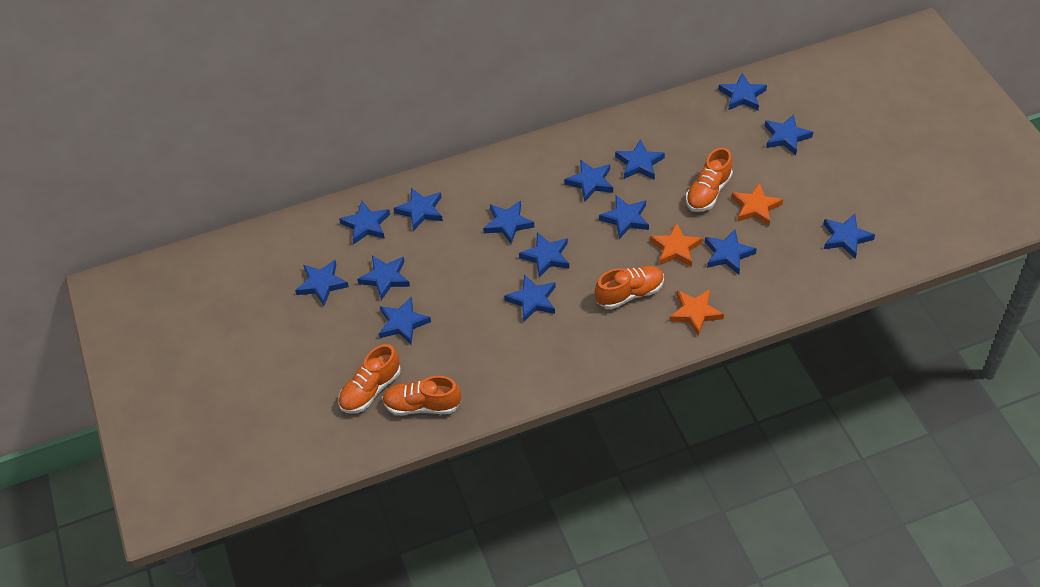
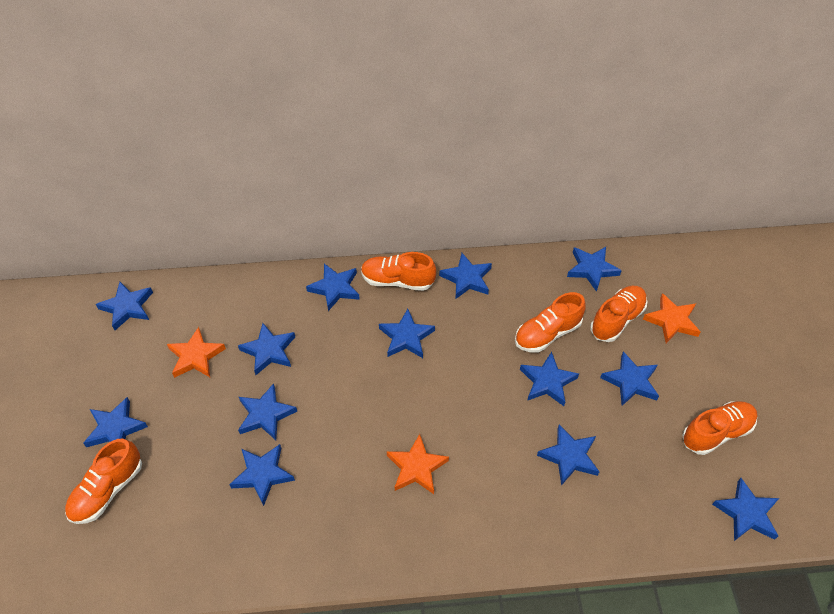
blue star: [295,260,349,305] [339,201,390,244] [357,256,410,300] [379,297,431,344] [394,188,443,231] [483,201,534,244] [504,274,556,322] [519,232,569,277] [564,159,613,202] [599,195,649,239] [615,139,665,180] [705,229,757,275] [718,73,767,110] [765,114,813,155] [823,214,875,258] = 15 -> [83,397,148,447] [96,282,153,330] [229,444,295,506] [238,323,295,375] [238,383,297,440] [306,264,360,311] [379,309,435,358] [439,253,492,299] [520,352,579,406] [537,425,600,486] [567,247,622,292] [600,352,659,406] [712,478,779,541] = 13
orange shoe: [338,344,401,413] [382,376,461,415] [595,266,664,309] [686,147,733,212] = 4 -> [65,438,142,524] [361,252,436,291] [515,292,586,353] [590,286,647,342] [682,401,757,455] = 5

